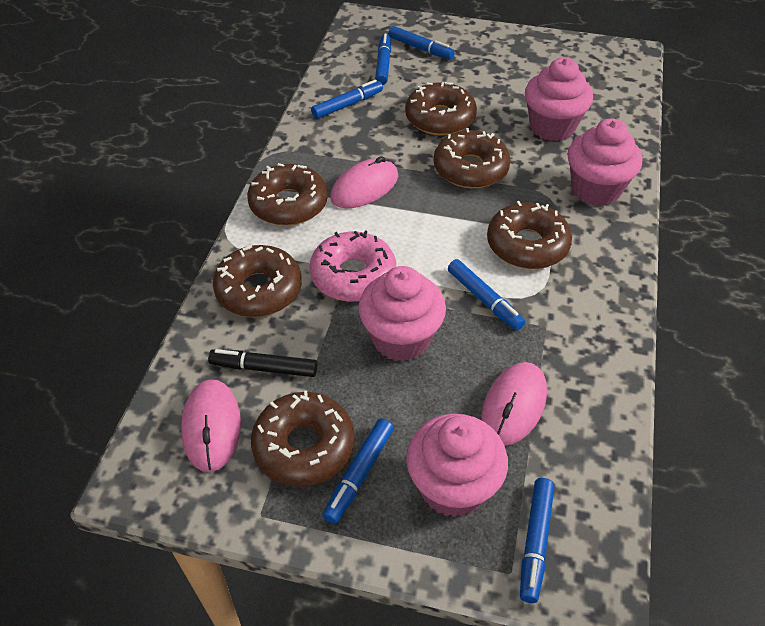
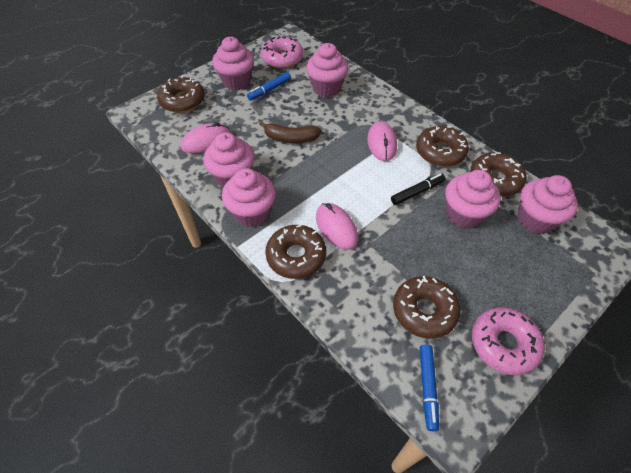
blue marker: [311,80,383,119] [322,419,394,524] [375,33,391,85] [388,26,455,60] [448,259,525,331] [520,478,554,603] = 6 -> [247,72,291,101] [420,345,439,431] = 2
brown banana: none = 0 -> [259,121,321,143] = 1
brown donut: [213,245,302,317] [247,163,328,226] [251,391,355,487] [405,82,477,136] [434,128,510,189] [487,201,572,269] = 6 -> [157,76,205,113] [265,225,326,279] [393,276,461,339] [416,126,469,167] [470,152,527,197] = 5
pink cupcake: [358,266,446,362] [406,414,508,518] [525,57,593,141] [568,119,642,207] = 4 -> [204,132,255,188] [212,37,254,90] [222,168,276,227] [306,43,349,97] [445,170,501,229] [518,175,578,234] = 6
pink donut: [310,231,396,302] = 1 -> [261,37,303,68] [472,307,545,375] = 2

